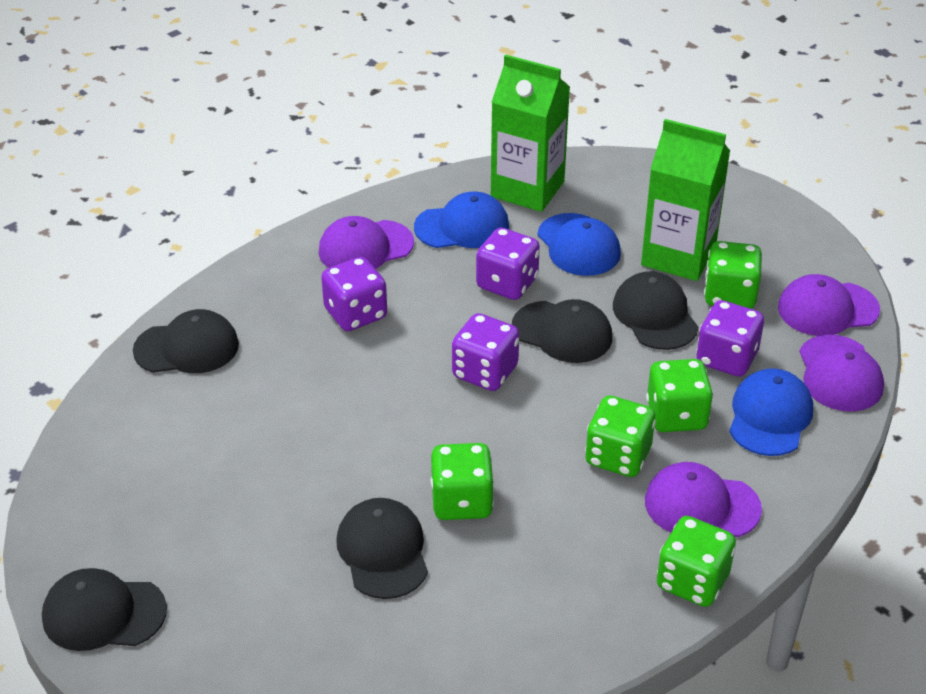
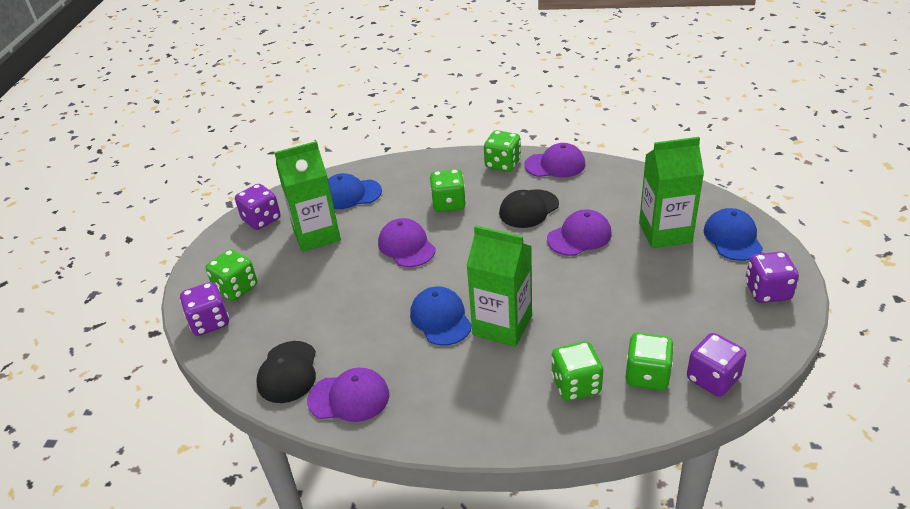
black cap: [42,568,167,651] [133,309,239,373] [336,498,428,599] [512,299,612,363] [613,271,699,350] = 5 -> [256,341,316,403] [499,189,559,228] = 2
green carton: [491,54,570,212] [641,119,730,281] = 2 -> [274,141,341,252] [466,225,532,347] [639,137,704,248] = 3

